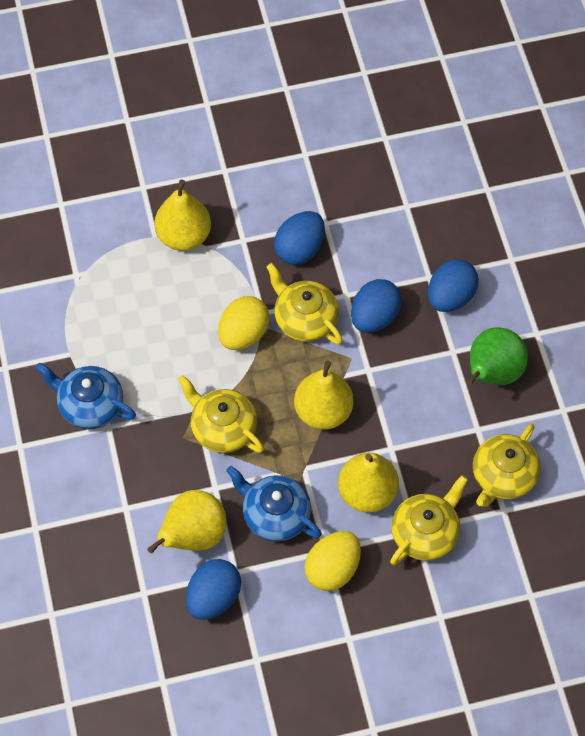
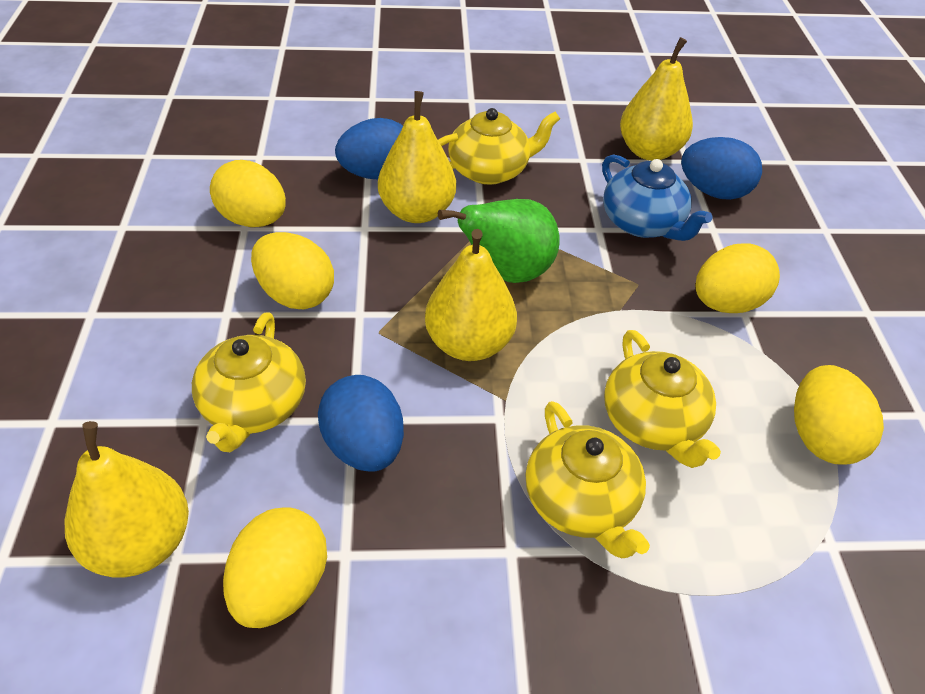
blue egg: [186,559,241,620] [274,211,325,265] [351,279,402,333] [428,259,479,312] = 4 -> [318,375,404,472] [335,118,403,179] [681,137,762,200] = 3
blue teapot: [36,363,136,429] [226,466,322,542] = 2 -> [602,154,712,241] = 1
yellow egg: [218,296,270,350] [305,531,361,591] = 2 -> [210,160,286,227] [223,507,327,628] [251,232,334,309] [696,243,780,313] [794,365,884,464] = 5

